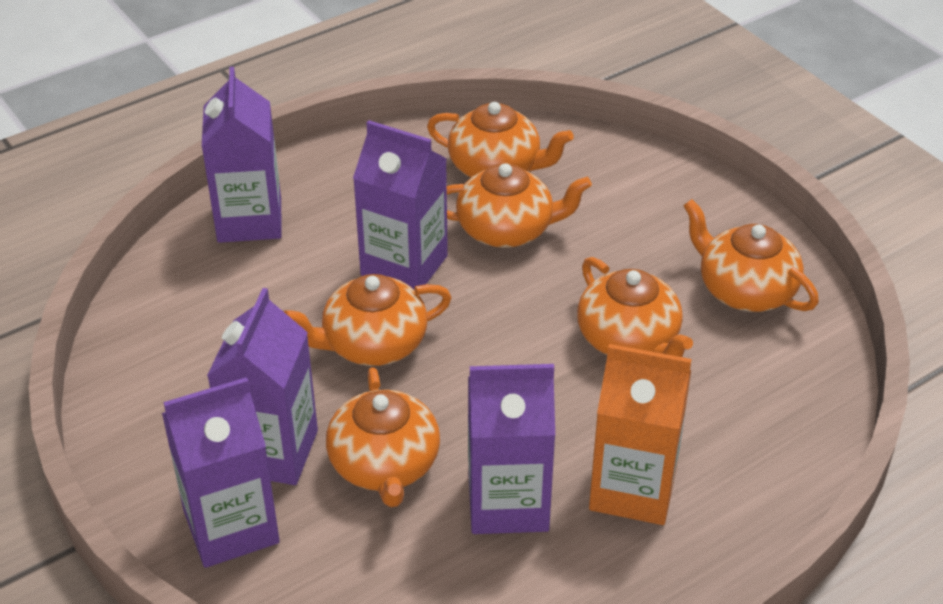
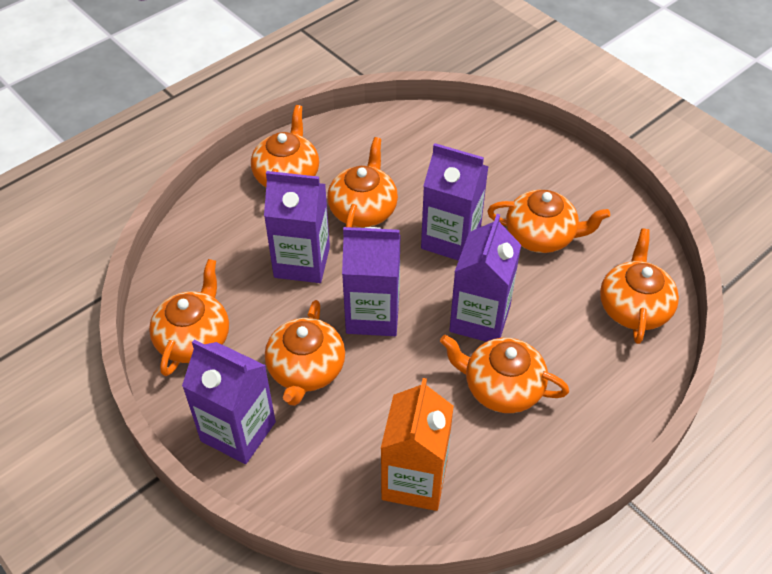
orange teapot: [284,274,452,366] [326,367,440,507] [427,102,574,177] [447,163,592,248] [577,257,693,357] [683,199,819,312] = 6 -> [149,259,229,376] [251,105,319,187] [265,300,345,406] [327,137,398,228] [440,335,569,413] [487,190,610,253] [600,229,679,344] = 7

